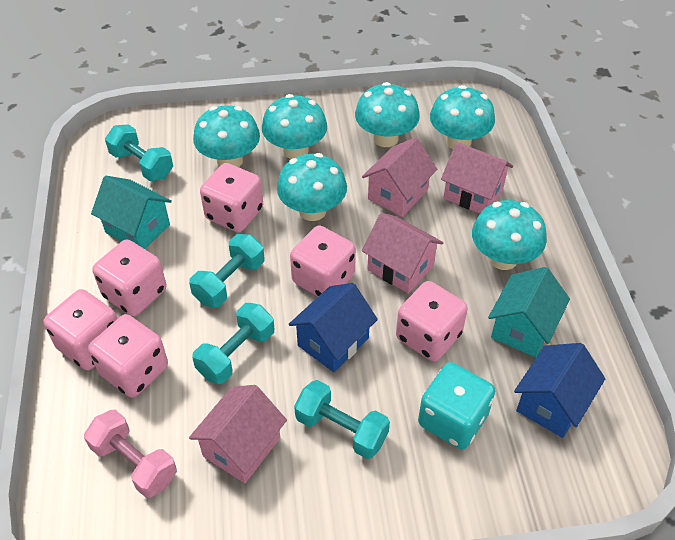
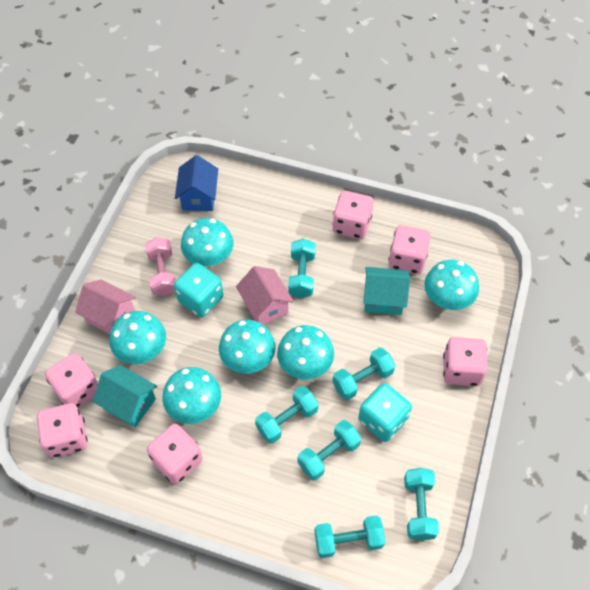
blue house: [289,283,378,372] [514,343,605,438] = 2 -> [175,155,218,211] = 1
pink house: [189,385,287,483] [362,137,437,217] [362,213,443,294] [441,142,513,213] = 4 -> [75,279,136,334] [236,266,294,325] = 2
turquoise dice: [418,362,495,449] = 1 -> [174,263,223,317] [358,383,412,442] = 2
turquoise dumbbell: [105,124,173,181] [189,234,264,308] [192,303,274,384] [294,380,390,459] = 4 -> [255,386,319,444] [288,239,316,298] [297,420,361,480] [315,515,385,558] [332,347,395,400] [404,468,439,540] = 6

